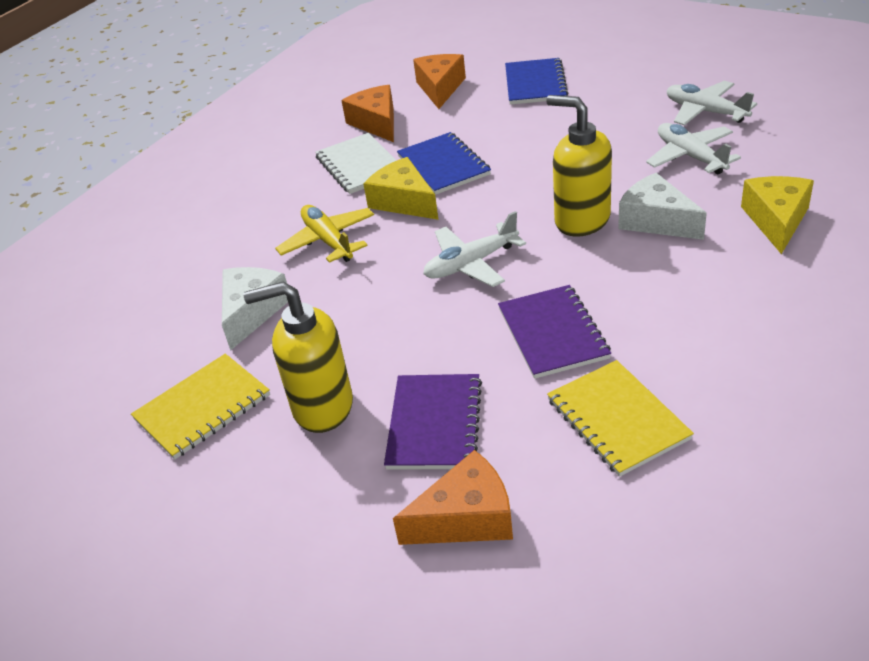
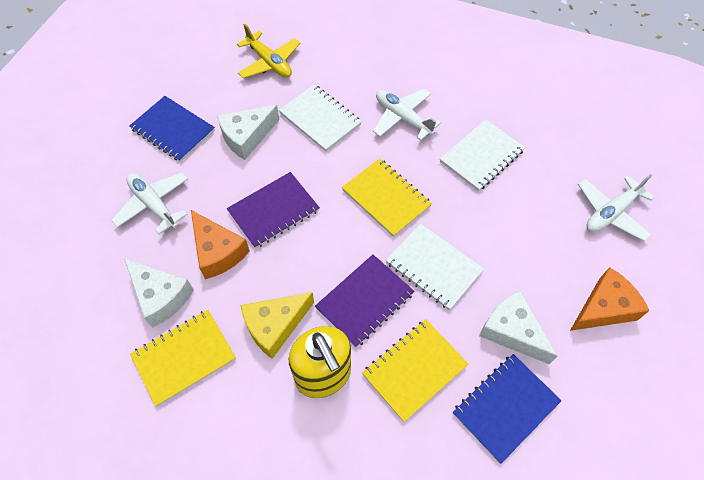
orange cheese: [341,85,394,142] [393,450,513,545] [413,54,466,109] = 3 -> [191,210,250,279] [570,267,650,331] = 2
white cheese: [222,267,288,350] [618,173,707,240] = 2 -> [124,259,194,328] [217,105,279,160] [479,290,557,364] = 3
white notebook: [315,133,397,194] = 1 -> [279,84,362,151] [386,223,484,310] [440,119,525,191] = 3
yellow cheese: [363,157,438,220] [741,176,814,254] = 2 -> [240,292,314,359] = 1
yellow notebook: [131,354,270,459] [547,360,694,477] = 2 -> [130,310,236,407] [342,158,432,237] [362,319,468,422] = 3
yellow soap dispenser: [243,282,353,433] [546,95,612,237] = 2 -> [289,326,351,398] = 1

